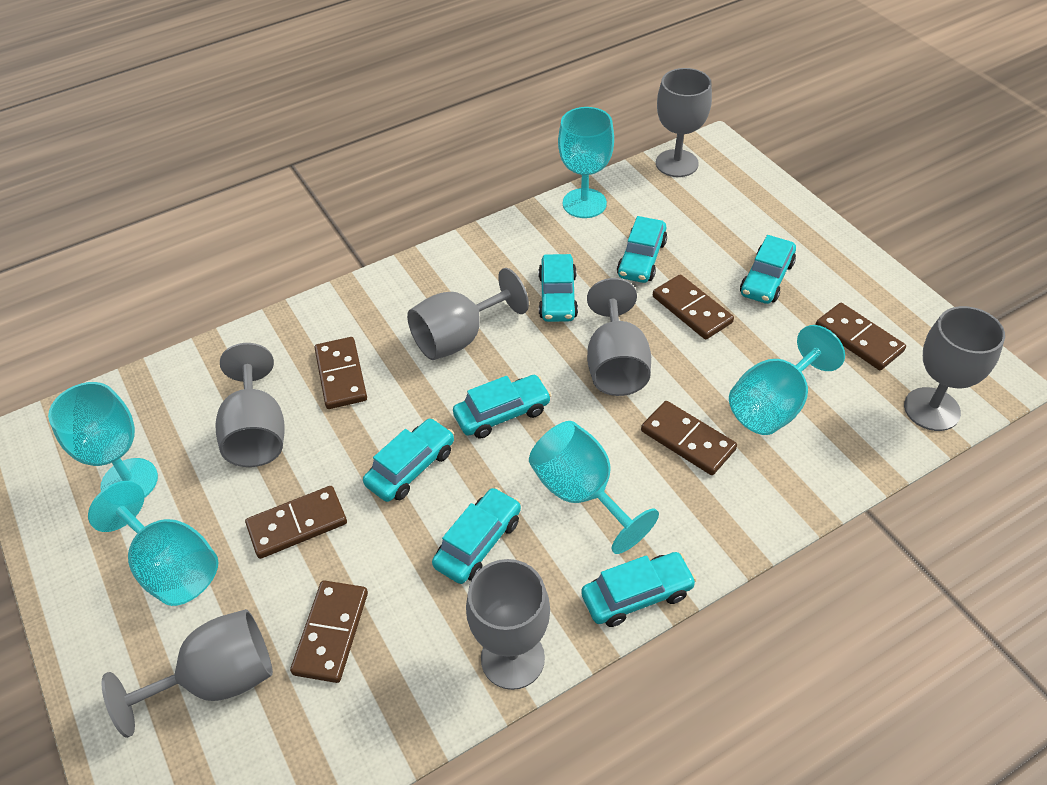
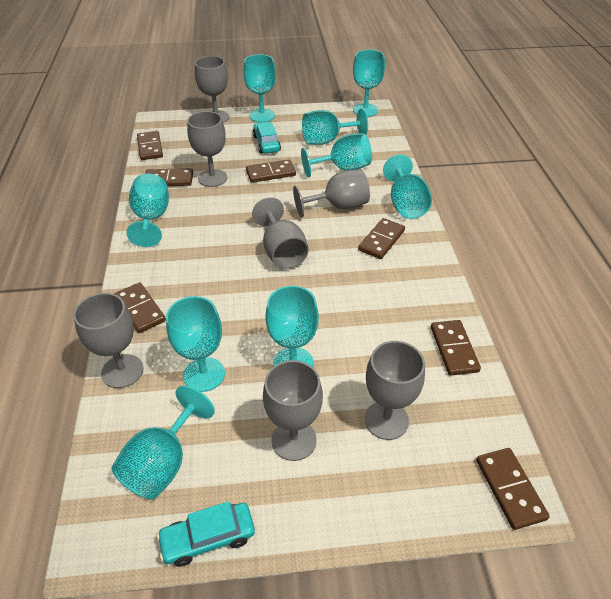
brown domino: [245,486,347,559] [290,580,368,683] [315,337,367,409] [641,401,737,475] [653,274,734,340] [815,303,906,370] = 6 -> [114,282,166,333] [137,131,163,160] [145,168,193,186] [246,159,296,183] [358,218,405,259] [431,320,481,376] [476,448,550,530] = 7
turquoise car: [363,418,454,502] [432,487,521,584] [453,375,551,438] [538,254,578,322] [581,552,697,627] [617,216,667,283] [740,235,796,304] = 7 -> [157,501,255,567] [253,122,281,153] = 2
turquoise goblet: [48,382,158,498] [88,481,218,606] [529,421,659,554] [558,107,614,218] [729,325,845,435] = 5 -> [112,385,215,500] [127,174,169,247] [166,296,225,392] [243,54,276,122] [265,286,319,367] [301,133,372,178] [302,109,368,145] [353,50,385,117] [383,154,432,219] = 9

